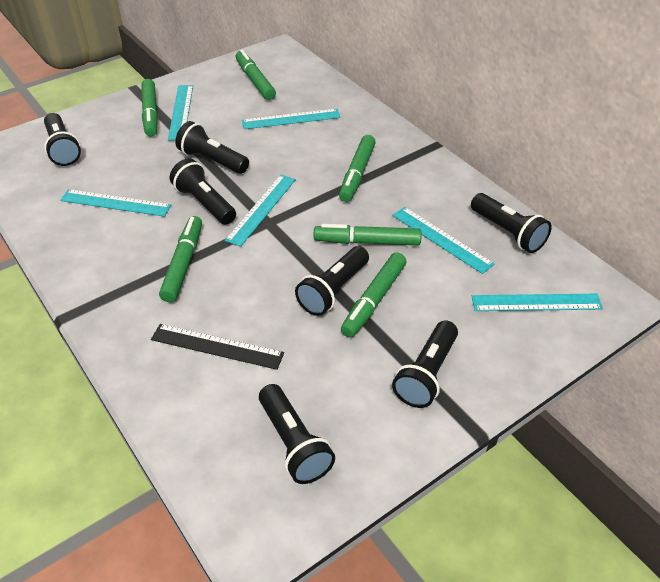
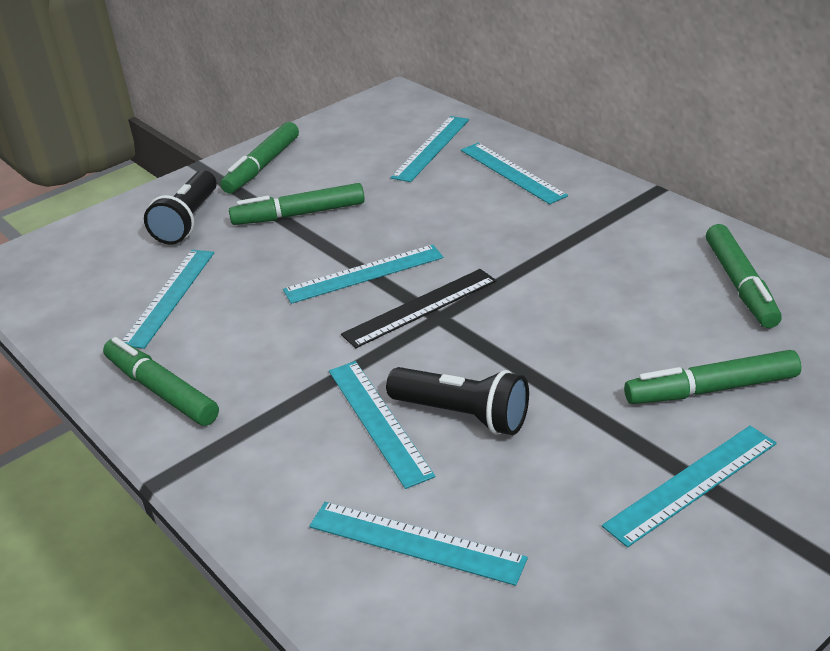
black flashlight: [44,113,81,166] [170,158,236,225] [175,121,249,174] [259,384,335,484] [295,246,369,316] [392,320,458,408] [471,193,552,253] = 7 -> [144,170,217,245] [386,367,529,435] = 2
green marker: [141,79,158,137] [159,216,202,302] [236,50,276,100] [314,224,422,245] [339,135,376,202] [341,252,407,338] = 6 -> [103,337,219,426] [220,122,299,193] [229,183,365,225] [624,350,801,404] [706,224,782,328] = 5
turquoise ruler: [60,189,171,217] [168,85,193,141] [225,175,296,247] [242,109,341,129] [392,207,495,274] [472,294,603,311] = 6 -> [122,250,214,349] [283,245,444,304] [309,502,528,586] [329,361,435,489] [390,116,469,182] [461,143,568,204] [602,426,777,548] = 7

